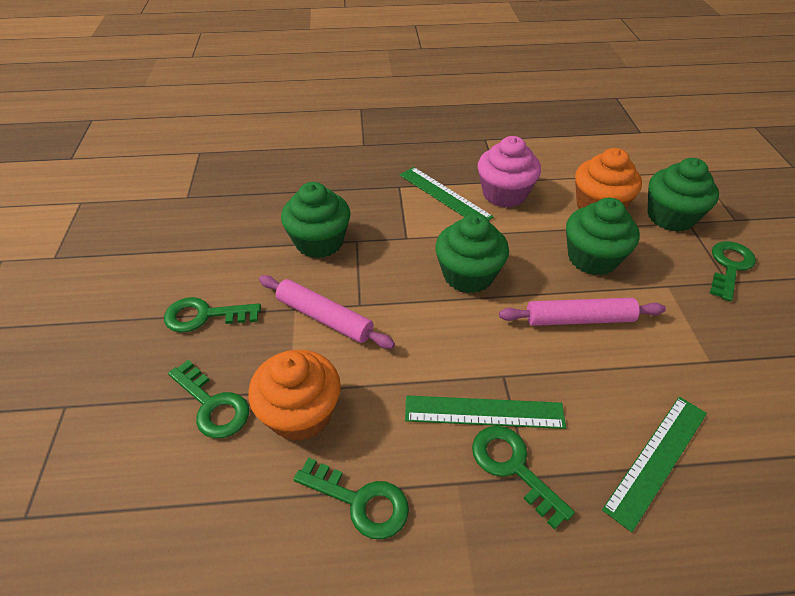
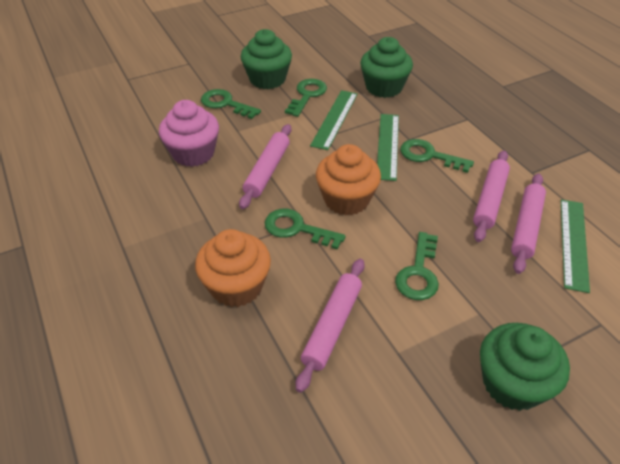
green cupcake: [281,182,350,258] [435,214,509,293] [566,198,640,275] [648,158,719,232] = 4 -> [241,29,292,89] [360,37,413,98] [480,323,570,411] = 3
pink rolling pin: [259,275,395,349] [499,298,666,326] = 2 -> [239,124,291,209] [296,259,365,393] [473,151,510,242] [511,174,546,274] = 4

